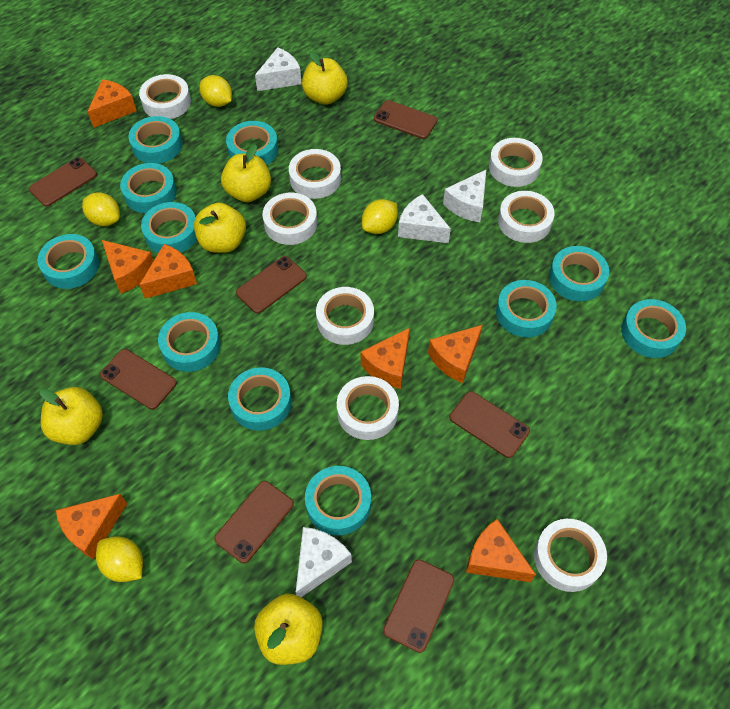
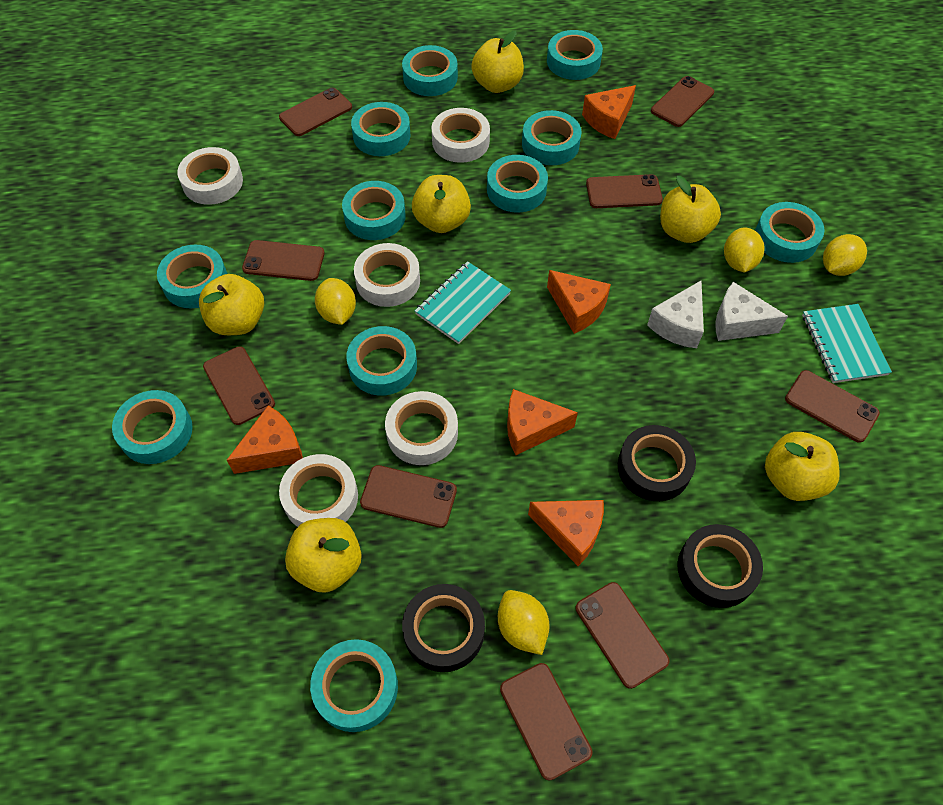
black tape: none = 0 -> [402,584,485,672] [618,425,696,501] [678,524,763,608] = 3
brown phone: [29,157,97,207] [100,349,177,410] [214,481,294,563] [236,256,307,314] [374,100,438,139] [383,559,454,653] [450,391,530,458] = 7 -> [203,347,275,425] [242,240,325,281] [279,88,352,136] [360,465,457,528] [500,663,593,781] [576,582,669,689] [586,174,663,208] [651,76,714,127] [785,370,880,443] = 9
orange cheese: [56,494,127,559] [87,79,137,128] [102,240,154,294] [139,244,197,299] [361,328,410,389] [428,325,483,383] [466,519,536,582] = 7 -> [227,405,303,474] [507,389,578,455] [528,500,604,566] [547,270,611,334] [582,85,636,139] = 5
turquoise notebook: none = 0 -> [415,261,511,344] [802,304,892,383] = 2
white cheese: [255,47,302,91] [296,527,352,597] [398,194,451,243] [443,170,486,222] = 4 -> [647,280,704,348] [715,282,788,341] = 2
white tape: [139,74,191,119] [262,193,317,245] [289,149,341,199] [316,287,374,345] [337,376,399,440] [489,138,543,187] [498,191,555,243] [534,519,607,592] = 8 -> [177,147,243,205] [279,454,358,527] [354,243,420,307] [385,391,458,465] [431,108,490,163] = 5
yellow apple: [40,387,103,445] [194,203,246,253] [221,145,271,202] [254,593,323,665] [302,51,347,105] = 5 -> [199,274,264,335] [285,518,362,593] [412,175,471,233] [471,31,524,93] [660,176,721,243] [765,432,840,501] = 6

